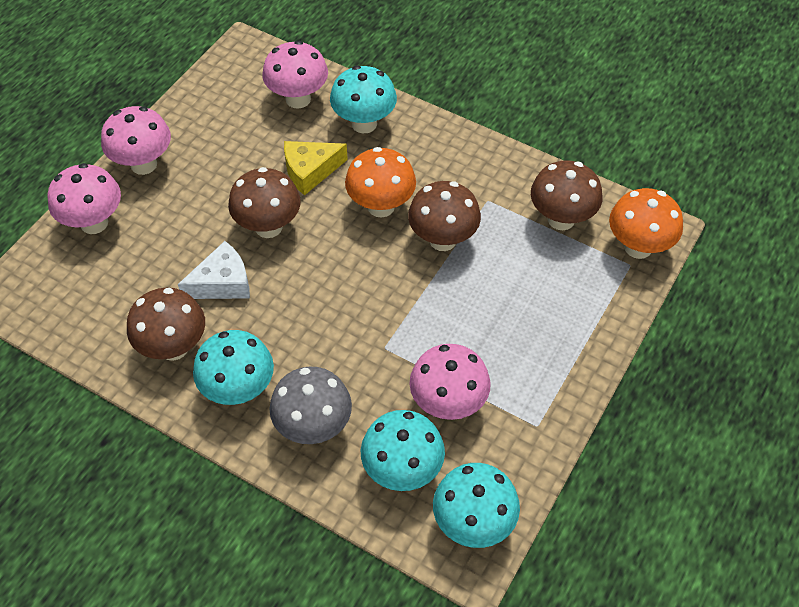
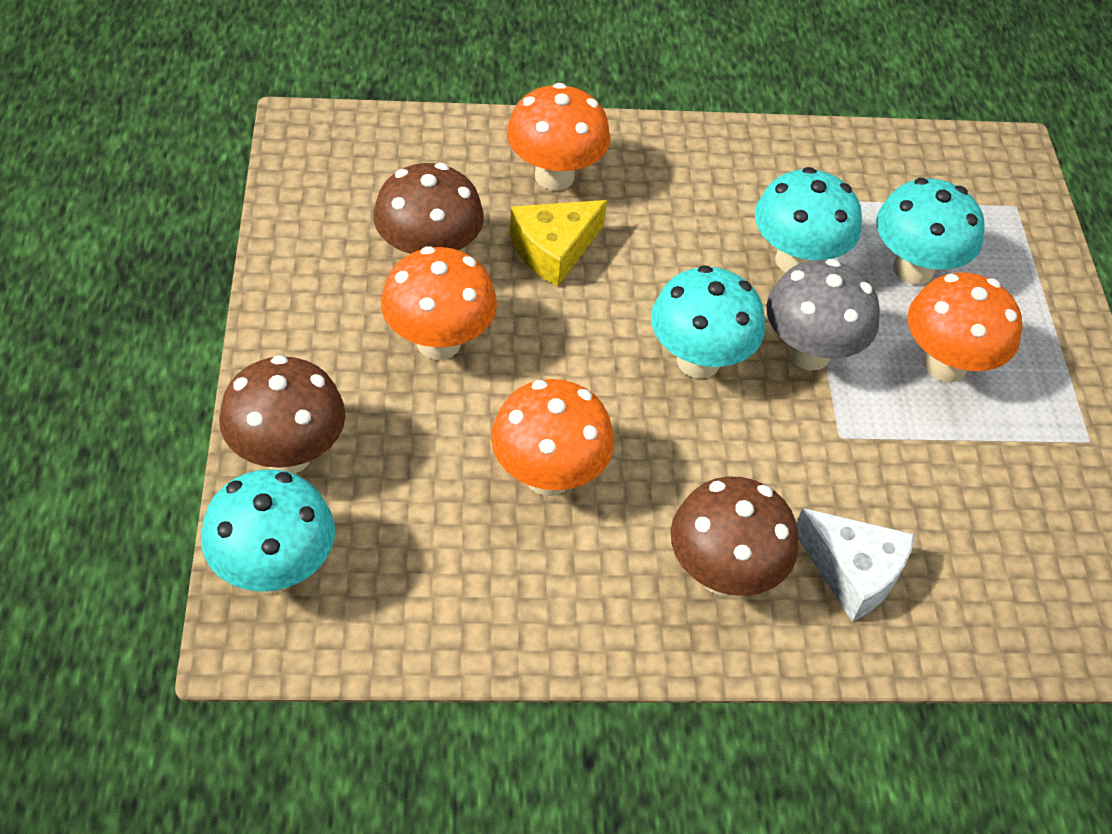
brown mushroom: [127,288,205,361] [228,167,301,238] [408,181,481,251] [531,160,602,230] = 4 -> [219,355,345,474] [373,163,484,255] [671,476,798,596] = 3
orange mushroom: [345,147,416,218] [609,188,683,259] = 2 -> [381,246,497,360] [491,379,614,496] [507,83,610,190] [908,273,1022,383] = 4
pink mushroom: [47,163,121,234] [101,106,171,175] [262,41,328,109] [409,344,491,420] = 4 -> none = 0

